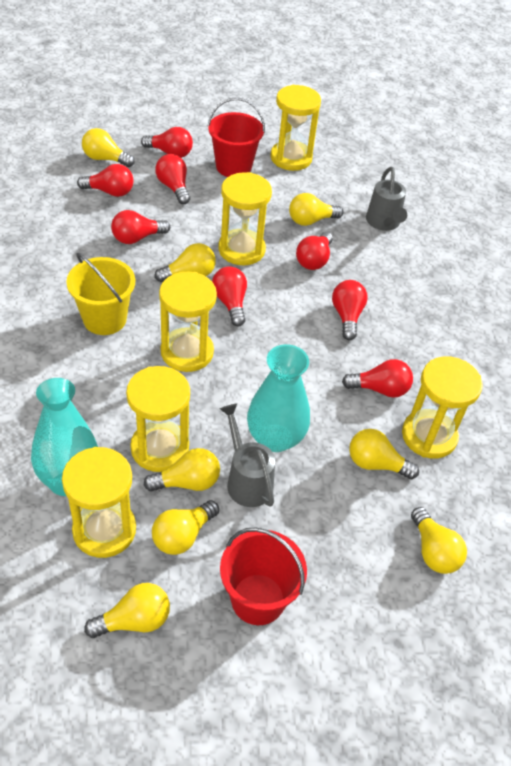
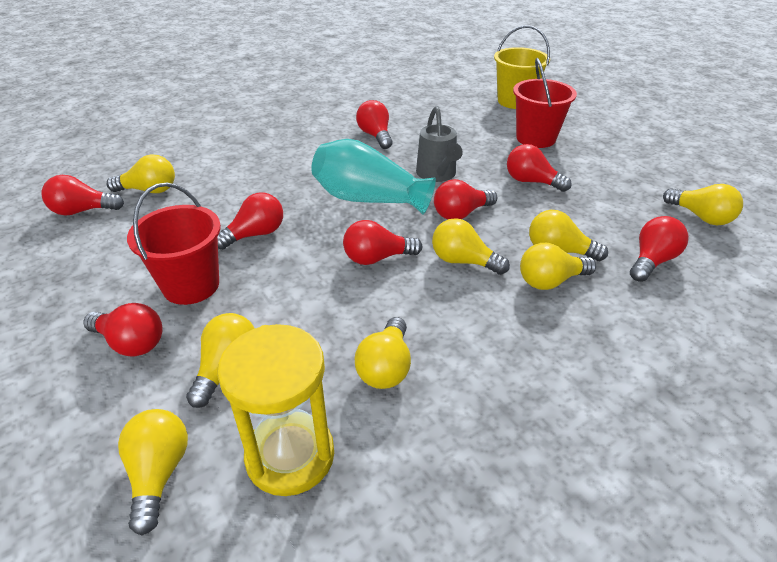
grey watering can: [220,403,275,507] [366,167,407,231] = 2 -> [416,106,463,182] = 1
turquoise vase: [31,378,98,496] [247,344,310,452] = 2 -> [311,139,436,215] = 1
yellow hourglass: [62,447,136,558] [126,366,190,472] [159,272,217,372] [218,172,272,265] [271,85,321,171] [402,356,483,459] = 6 -> [217,324,334,496] = 1

